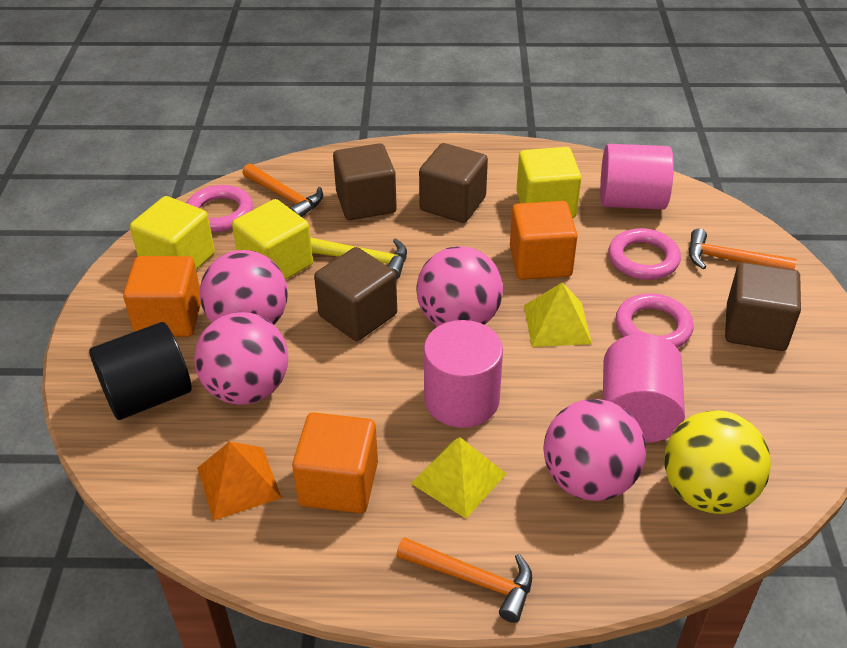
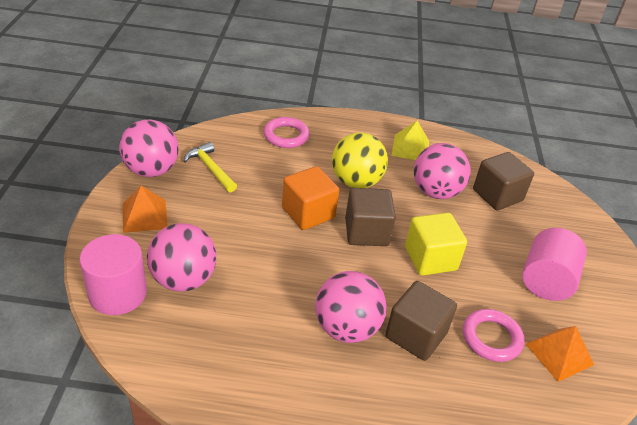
black cylinder: [89,322,192,420] = 1 -> none = 0
brown cube: [314,247,397,341] [333,143,397,220] [419,143,488,223] [725,262,801,351] = 4 -> [345,188,396,246] [385,281,457,361] [473,152,534,211] = 3
orange cube: [123,256,201,337] [292,412,378,513] [510,201,578,280] = 3 -> [282,166,339,230] = 1
orange hammer: [242,164,323,217] [396,537,532,623] [689,229,797,270] = 3 -> none = 0
orange pyramid: [197,441,282,521] = 1 -> [123,186,168,233] [526,326,594,382] = 2
pink cylinder: [424,320,503,428] [600,144,674,210] [603,334,685,443] = 3 -> [79,234,147,315] [522,228,587,301] = 2
pink ring: [187,185,253,232] [608,228,681,280] [616,293,694,348] = 3 -> [263,117,309,148] [463,309,524,362] = 2
yellow cube: [130,196,215,270] [232,199,313,280] [516,147,581,218] = 3 -> [405,213,467,276] = 1
yellow pyramid: [411,437,506,519] [524,282,592,347] = 2 -> [392,121,429,160] = 1

